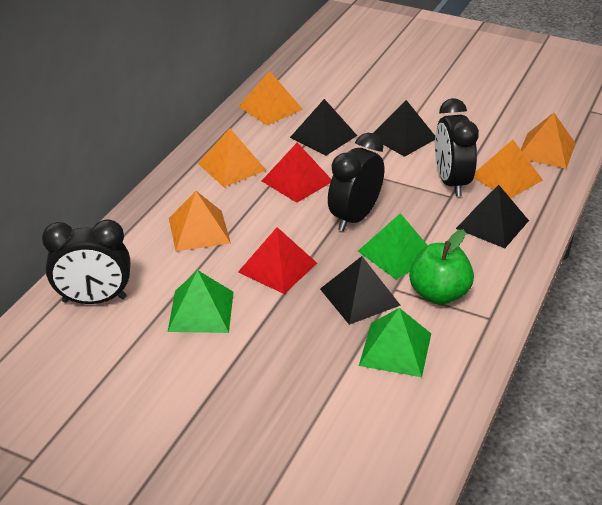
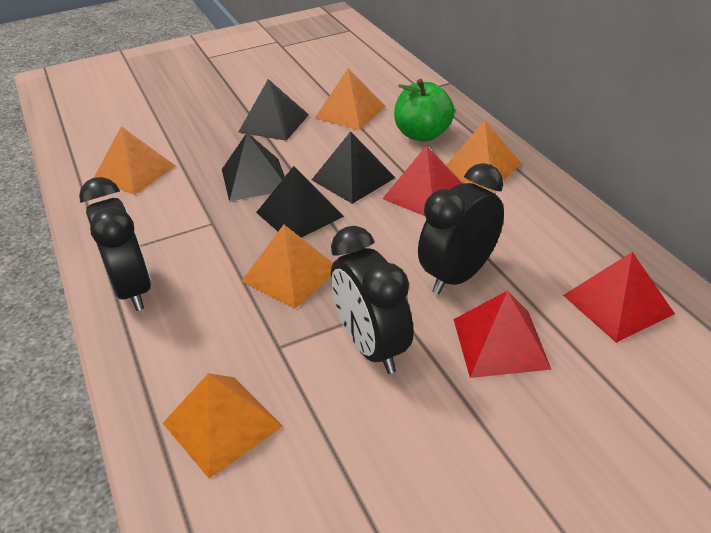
green pyramid: [168,270,233,333] [358,213,428,279] [359,308,431,377] = 3 -> none = 0
red pyramid: [238,227,317,294] [262,142,331,203] = 2 -> [382,145,463,216] [453,291,552,378] [563,252,675,343] = 3

